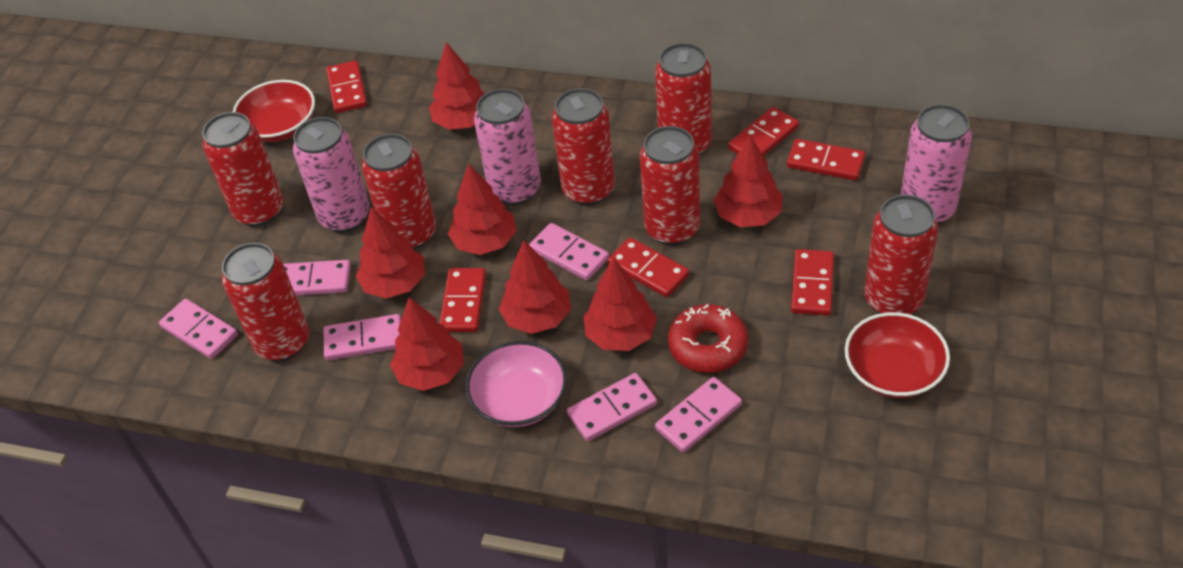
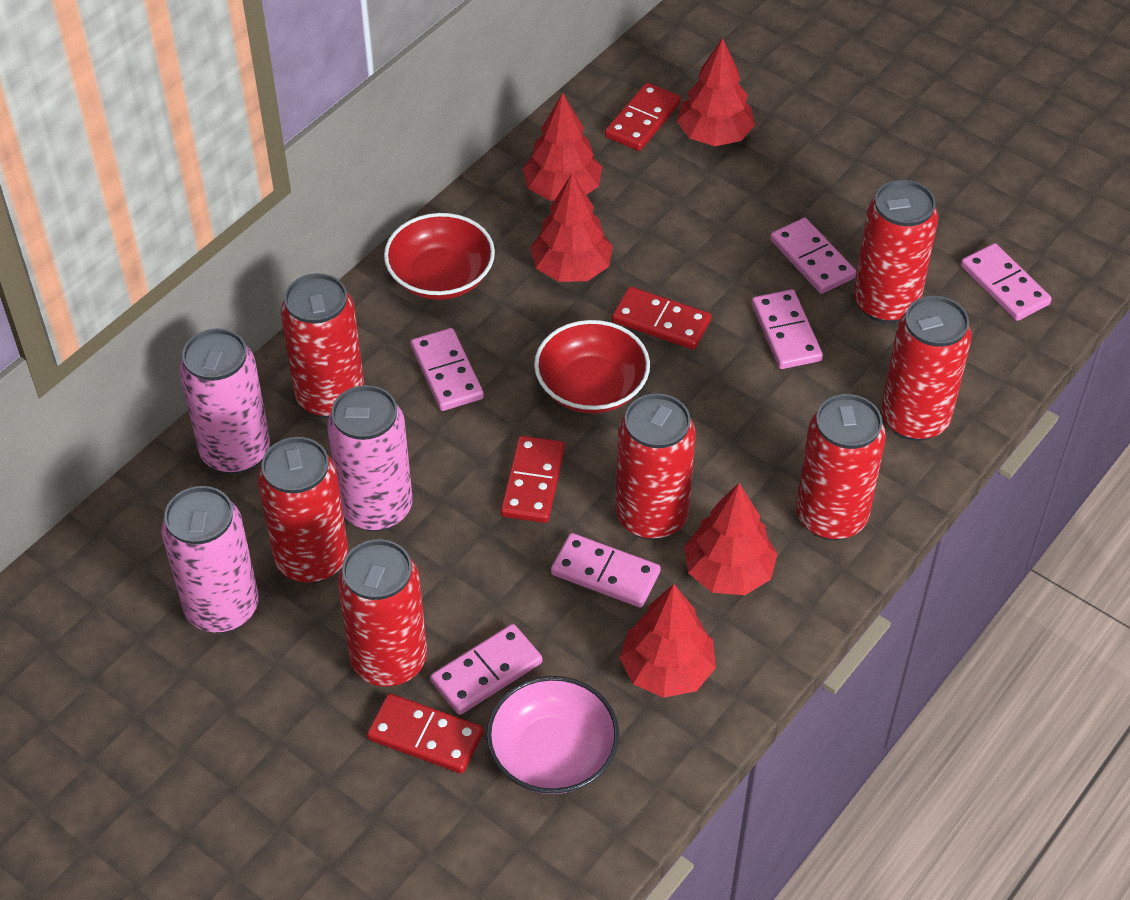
red domino: [326,60,367,113] [439,268,486,332] [608,237,689,297] [728,107,799,156] [787,139,865,181] [791,249,834,316] = 6 -> [367,693,483,774] [500,436,565,523] [605,82,681,151] [612,286,711,350] = 4
red donut: [668,304,748,373] = 1 -> none = 0
red tree: [356,207,425,298] [390,297,464,391] [429,42,485,130] [448,163,516,255] [499,241,571,334] [584,258,657,351] [714,135,783,227] = 7 -> [522,93,602,201] [530,173,613,282] [619,584,716,698] [677,38,755,146] [684,483,778,595] = 5

